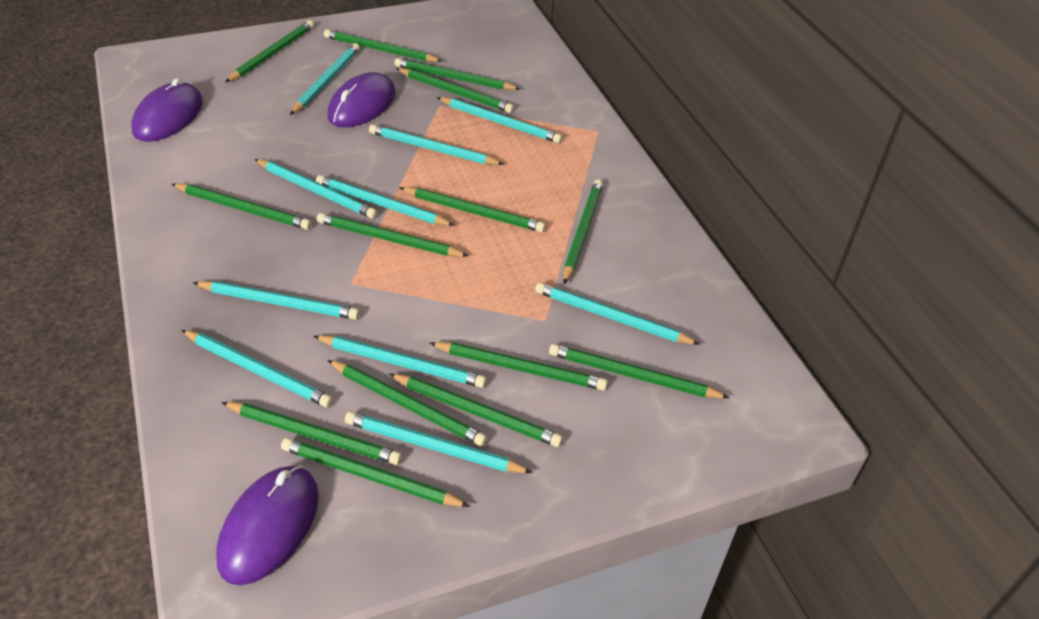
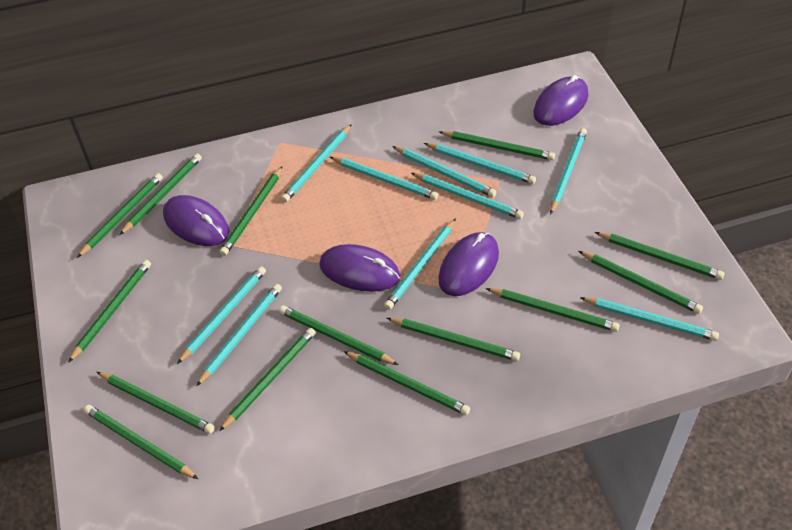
purple mouse: [131,78,203,142] [216,466,319,585] [327,72,396,127] = 3 -> [163,195,229,246] [319,244,400,292] [438,232,499,296] [533,75,588,126] = 4

